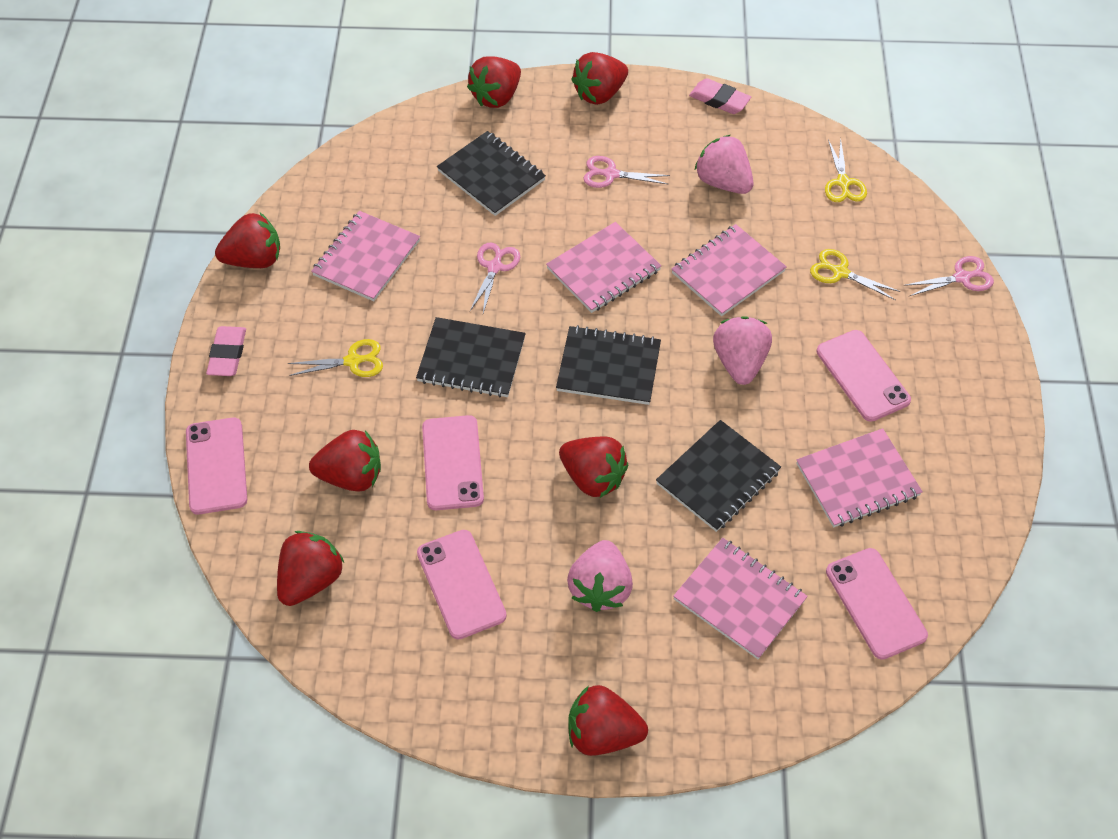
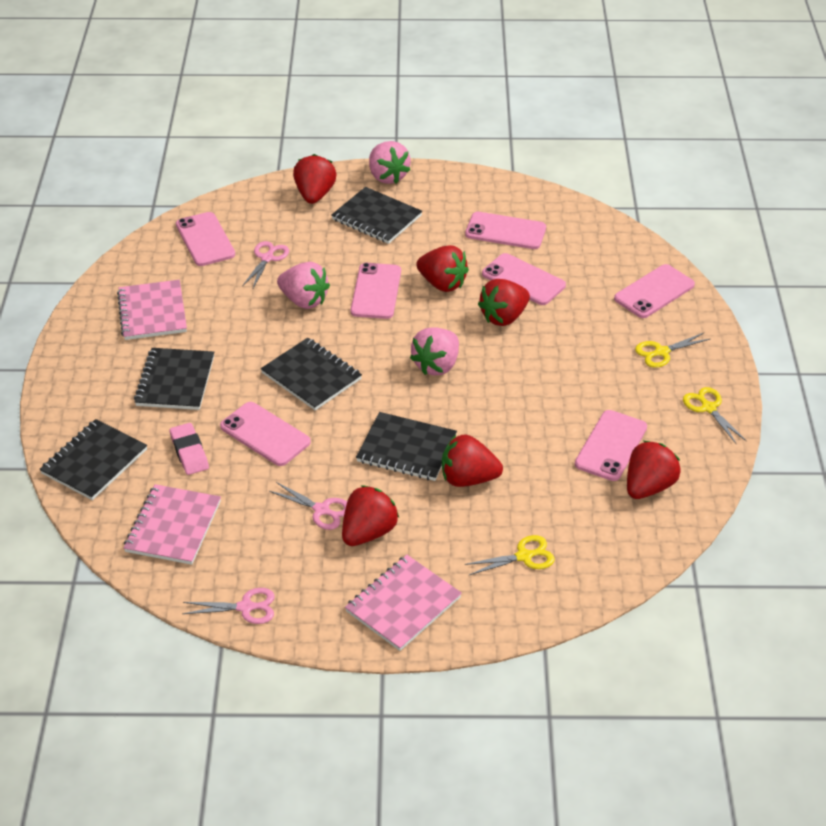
black notebook: [416,317,526,398] [437,131,546,216] [556,325,661,405] [656,420,781,532] = 4 -> [39,419,147,500] [134,348,214,410] [261,338,362,411] [331,187,422,244] [356,412,457,481] = 5
pink eraser: [206,326,246,376] [689,78,751,114] = 2 -> [170,423,209,475] = 1
pink notebook: [311,211,420,301] [546,222,661,313] [672,224,787,316] [673,538,808,659] [796,428,923,527] = 5 -> [117,280,187,340] [123,484,221,565] [345,555,462,651] = 3
pink phone: [186,417,247,514] [417,530,507,640] [422,415,484,510] [817,330,911,422] [826,548,928,660] = 5 -> [176,212,235,266] [220,402,311,466] [350,263,401,319] [465,212,546,249] [482,253,566,305] [575,410,647,481] [614,264,695,318] = 7
red strawberry: [215,213,280,268] [277,531,344,606] [309,430,381,492] [467,56,521,108] [559,437,628,498] [568,685,648,756] [572,52,628,105] = 7 -> [293,154,337,204] [342,485,399,546] [416,245,469,292] [442,434,503,487] [478,279,530,326] [627,441,681,499] = 6

